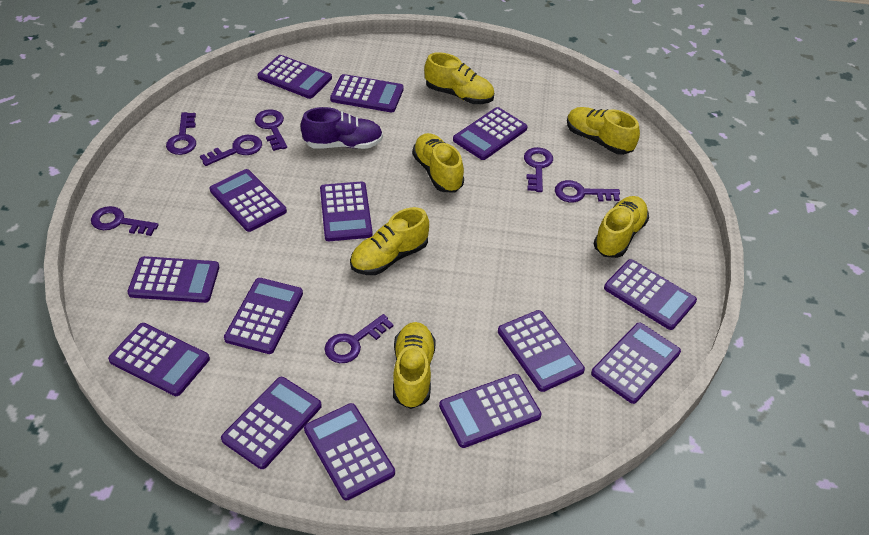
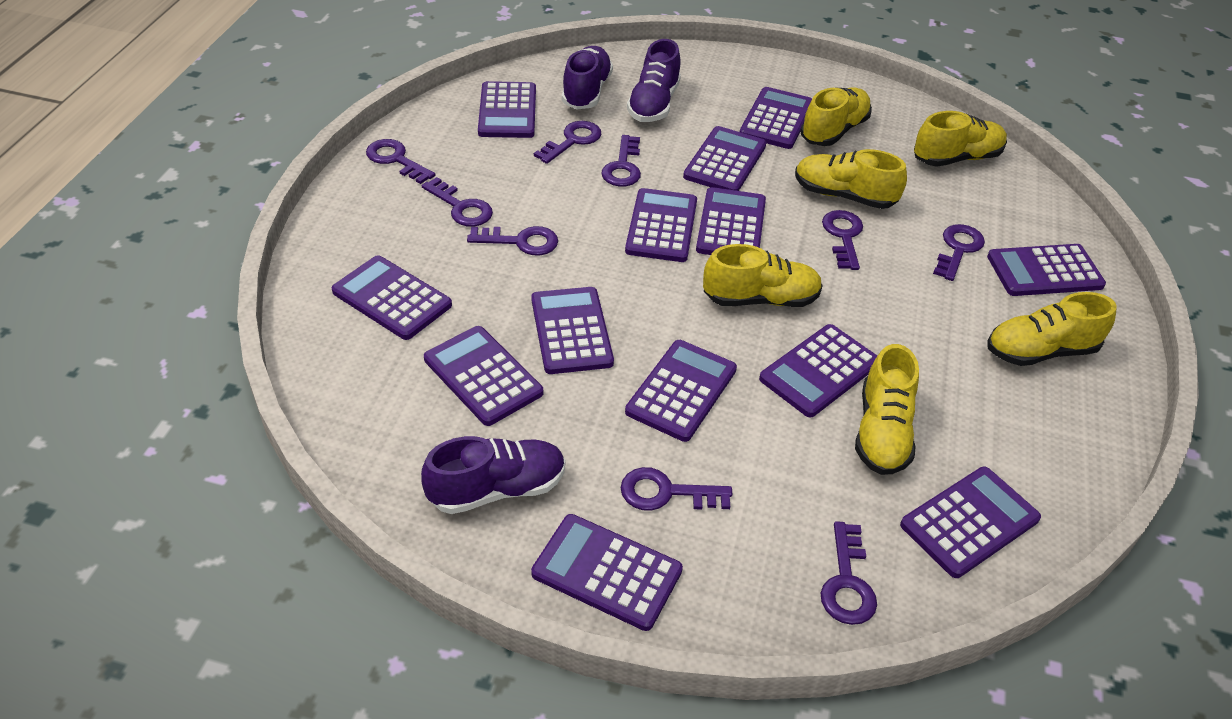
purple calculator: [108,323,210,396] [127,256,219,303] [209,169,287,232] [221,377,322,469] [224,278,303,354] [257,55,332,99] [304,403,395,500] [320,181,373,241] [330,74,404,112] [439,374,542,448] [453,107,528,160] [498,310,585,392] [591,323,681,404] [604,259,697,330] = 14 -> [331,255,452,340] [424,326,543,426] [478,81,536,138] [531,287,614,374] [531,514,683,631] [625,188,697,262] [625,340,737,442] [683,126,766,191] [696,187,766,255] [740,87,812,149] [759,324,877,417] [900,467,1041,578] [987,244,1106,296] = 13
purple key: [91,206,158,236] [166,112,196,155] [200,135,262,166] [255,109,287,151] [325,314,394,363] [524,147,553,192] [555,180,620,203] = 7 -> [366,139,435,184] [422,177,493,227] [467,226,558,255] [534,121,601,164] [601,135,641,187] [621,467,732,511] [821,521,877,625] [822,210,863,270] [933,224,985,281] = 9
purple shoe: [300,107,383,149] = 1 -> [421,436,565,514] [562,46,613,110] [627,39,681,122] = 3

